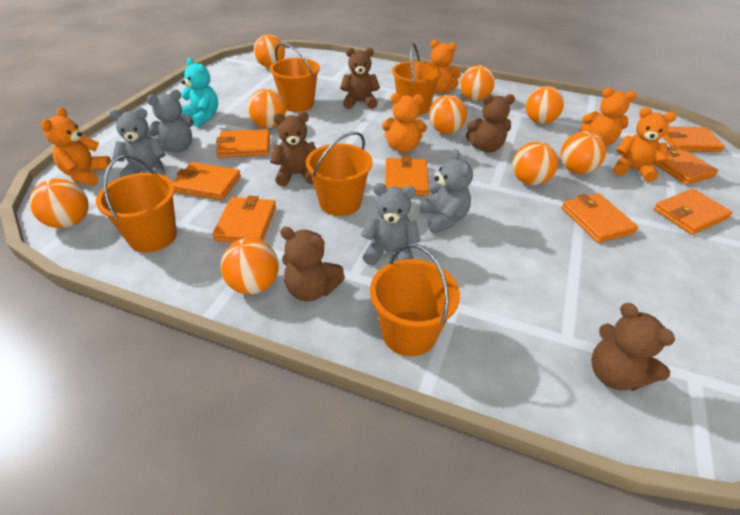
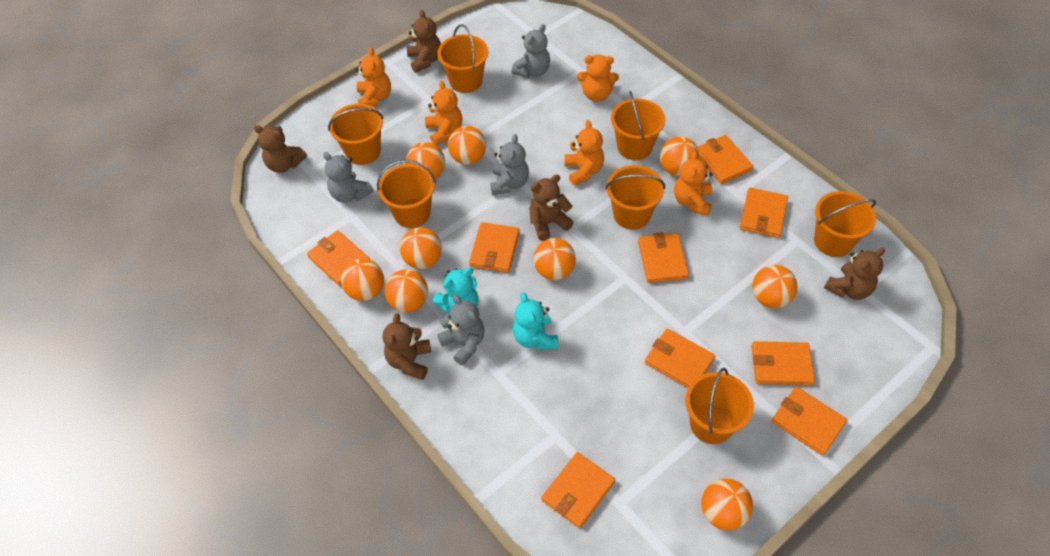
orange bucket: [96,155,177,253] [270,43,320,112] [306,132,373,216] [370,244,460,356] [392,43,442,115] = 5 -> [328,104,384,165] [377,160,436,228] [438,24,488,93] [606,165,665,230] [611,91,666,160] [685,368,754,444] [814,191,876,257] = 7
orange wallet: [173,162,241,200] [212,196,276,243] [216,129,270,158] [385,156,429,196] [561,193,638,243] [652,146,718,185] [654,189,732,235] [663,126,725,152] = 8 -> [307,230,370,286] [469,222,520,273] [541,452,615,528] [638,232,689,283] [645,329,715,388] [698,135,754,184] [740,187,788,238] [751,341,815,386] [772,387,848,456] = 9
turquoise teddy bear: [181,58,218,127] = 1 -> [433,268,478,314] [513,293,559,350] = 2

